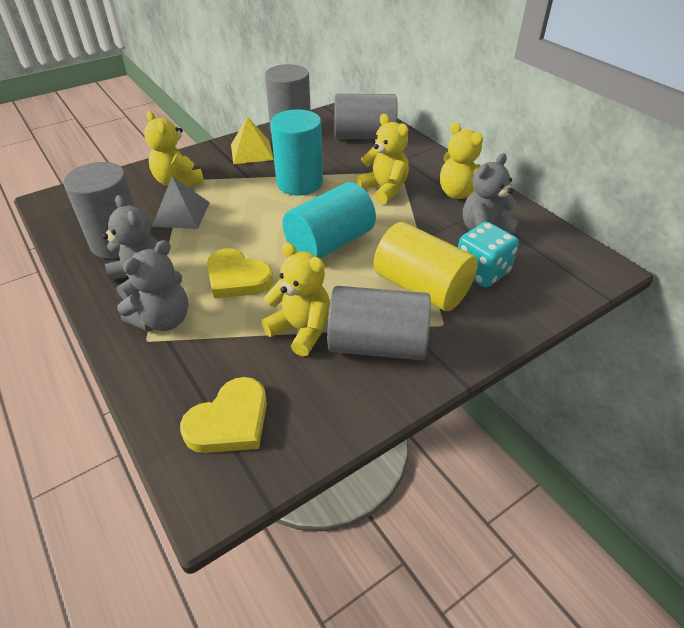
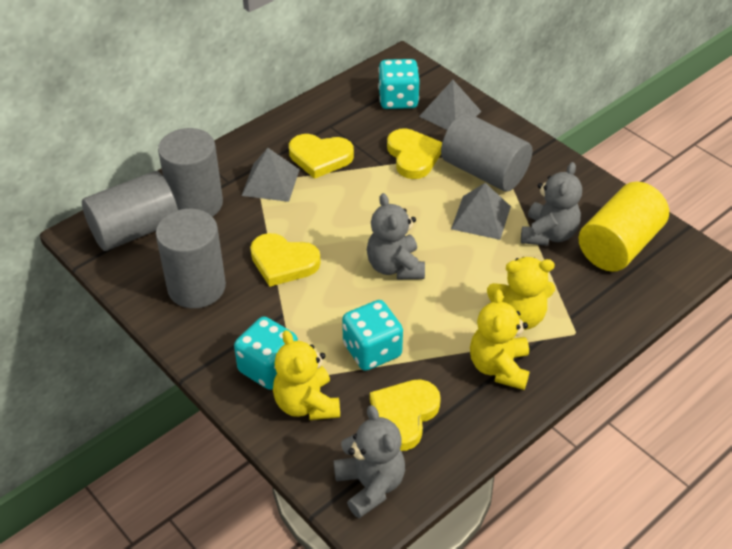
grey pyramid: [152,176,210,229] = 1 -> [242,148,300,202] [419,80,482,130] [451,183,511,240] = 3
turquoise cylinder: [270,109,323,195] [282,182,376,259] = 2 -> none = 0
turquoise dice: [458,222,519,287] = 1 -> [234,317,298,390] [342,300,403,371] [378,59,420,109] = 3
yellow heart: [180,377,267,453] [207,248,273,299] = 2 -> [250,233,321,287] [289,134,354,179] [370,379,441,451] [387,128,442,179] = 4
yellow pyramid: [231,117,274,164] = 1 -> none = 0
yellow teddy bear: [144,111,204,186] [261,242,330,357] [356,114,409,204] [440,122,483,199] = 4 -> [273,330,340,420] [470,289,530,390] [487,257,555,330] = 3

